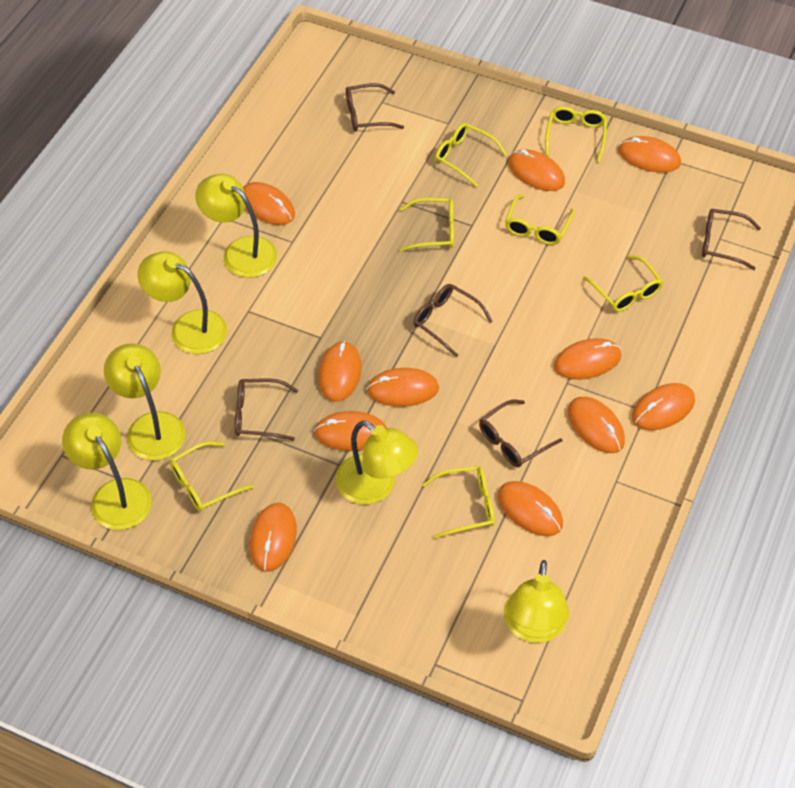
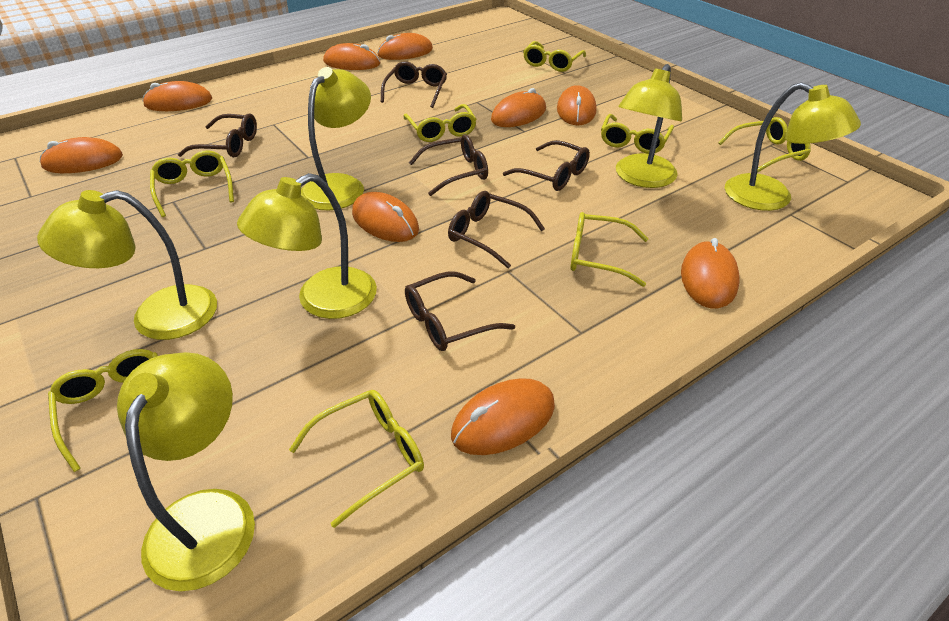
brown glasses: [235,379,298,441] [346,83,404,131] [414,284,492,357] [479,400,563,468] [702,209,761,270] = 5 -> [178,114,257,158] [381,61,447,108] [405,271,515,351] [409,134,488,196] [448,191,545,269] [503,140,590,191] = 6
orange mouse: [243,182,295,225] [249,503,297,572] [314,411,387,451] [318,341,362,402] [367,368,439,407] [497,481,563,536] [508,150,565,191] [554,338,621,380] [568,397,625,453] [618,136,681,173] [632,383,695,430] = 11 -> [40,137,123,173] [143,81,212,111] [323,43,380,70] [352,192,419,242] [377,33,433,60] [451,378,555,455] [491,88,546,127] [557,85,596,125] [681,238,739,308] = 9
yellow glasses: [170,441,253,512] [400,198,454,252] [422,466,495,539] [435,123,507,187] [505,194,574,245] [545,106,607,162] [583,255,663,312] = 7 -> [48,349,158,472] [150,150,234,217] [289,390,424,528] [404,104,477,142] [523,41,586,72] [570,212,648,287] [601,114,674,154] [718,117,811,173] = 8

